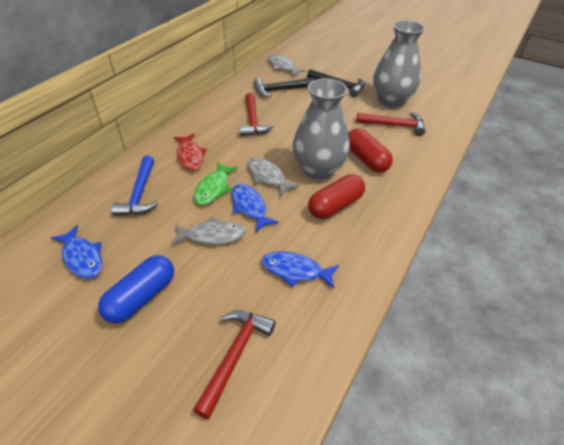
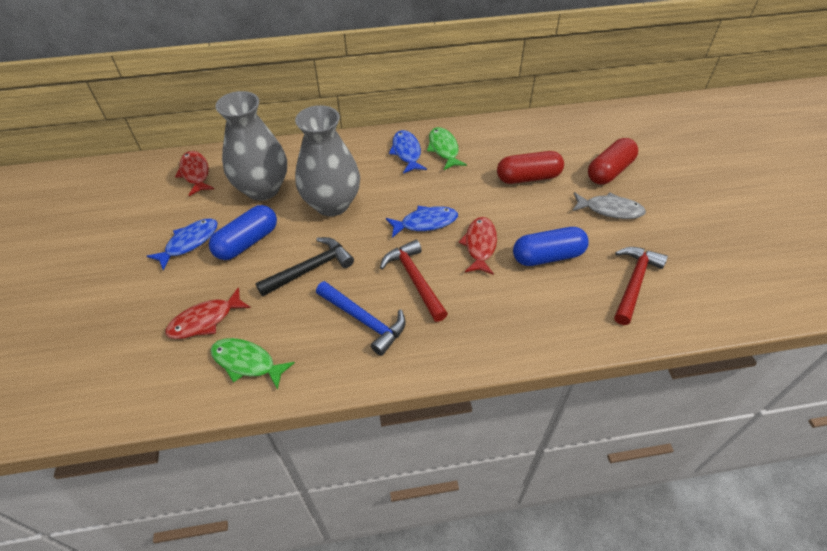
black hammer: [253,77,315,98] [307,69,365,97] = 2 -> [255,237,354,297] = 1
blue capsule: [98,255,174,323] = 1 -> [209,205,277,260] [513,227,589,266] = 2
green fish: [194,162,238,205] = 1 -> [210,338,295,390] [427,127,467,170] = 2
grey fish: [172,217,246,245] [247,157,299,196] [268,55,306,76] = 3 -> [573,192,646,219] = 1
red fish: [173,134,207,170] = 1 -> [165,287,251,339] [175,151,214,196] [459,217,497,275] = 3
red hammer: [193,310,276,419] [240,93,274,137] [356,112,425,136] = 3 -> [380,240,448,322] [614,247,668,325] = 2

